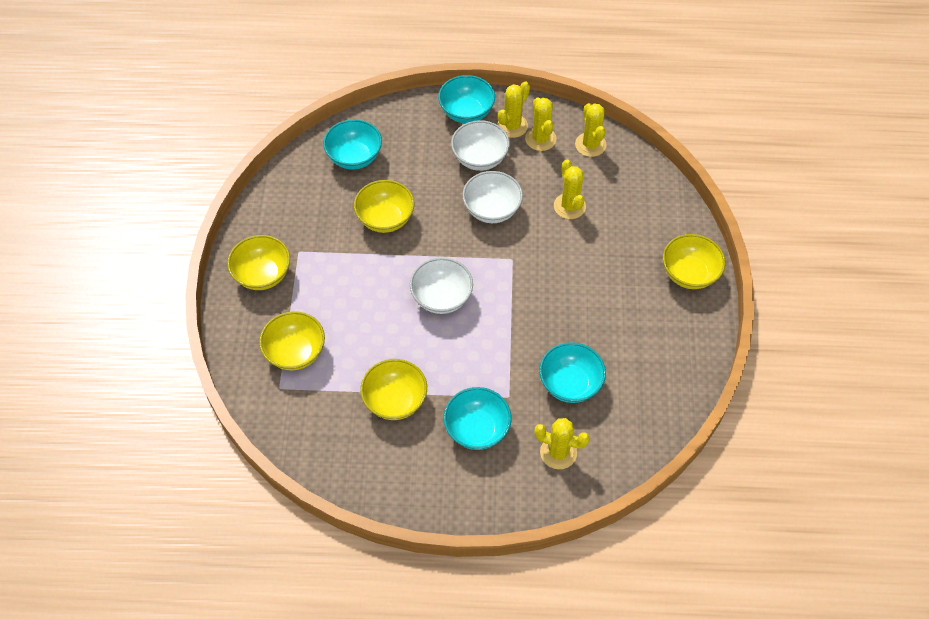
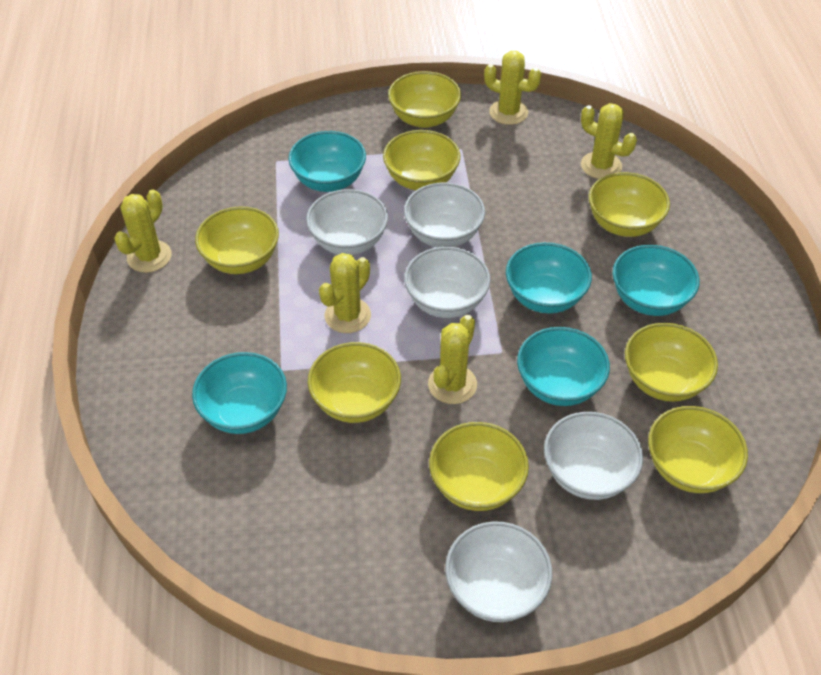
turquoise bowl: [323,119,382,170] [438,75,495,123] [444,387,512,450] [539,342,606,403] = 4 -> [192,352,287,434] [288,131,366,192] [506,242,592,313] [517,327,610,406] [613,245,700,316] = 5
white bowl: [410,257,473,314] [451,120,510,171] [462,171,523,223] = 3 -> [306,189,388,255] [404,183,485,247] [404,247,490,318] [445,521,553,622] [544,412,643,500] = 5
yellow bowl: [227,235,290,290] [259,311,325,370] [354,180,415,233] [360,359,427,420] [663,234,726,289] = 5 -> [195,206,279,274] [308,342,401,423] [383,130,460,190] [388,71,461,128] [429,422,529,511] [589,172,670,237] [625,323,718,402] [648,406,748,493] = 8

